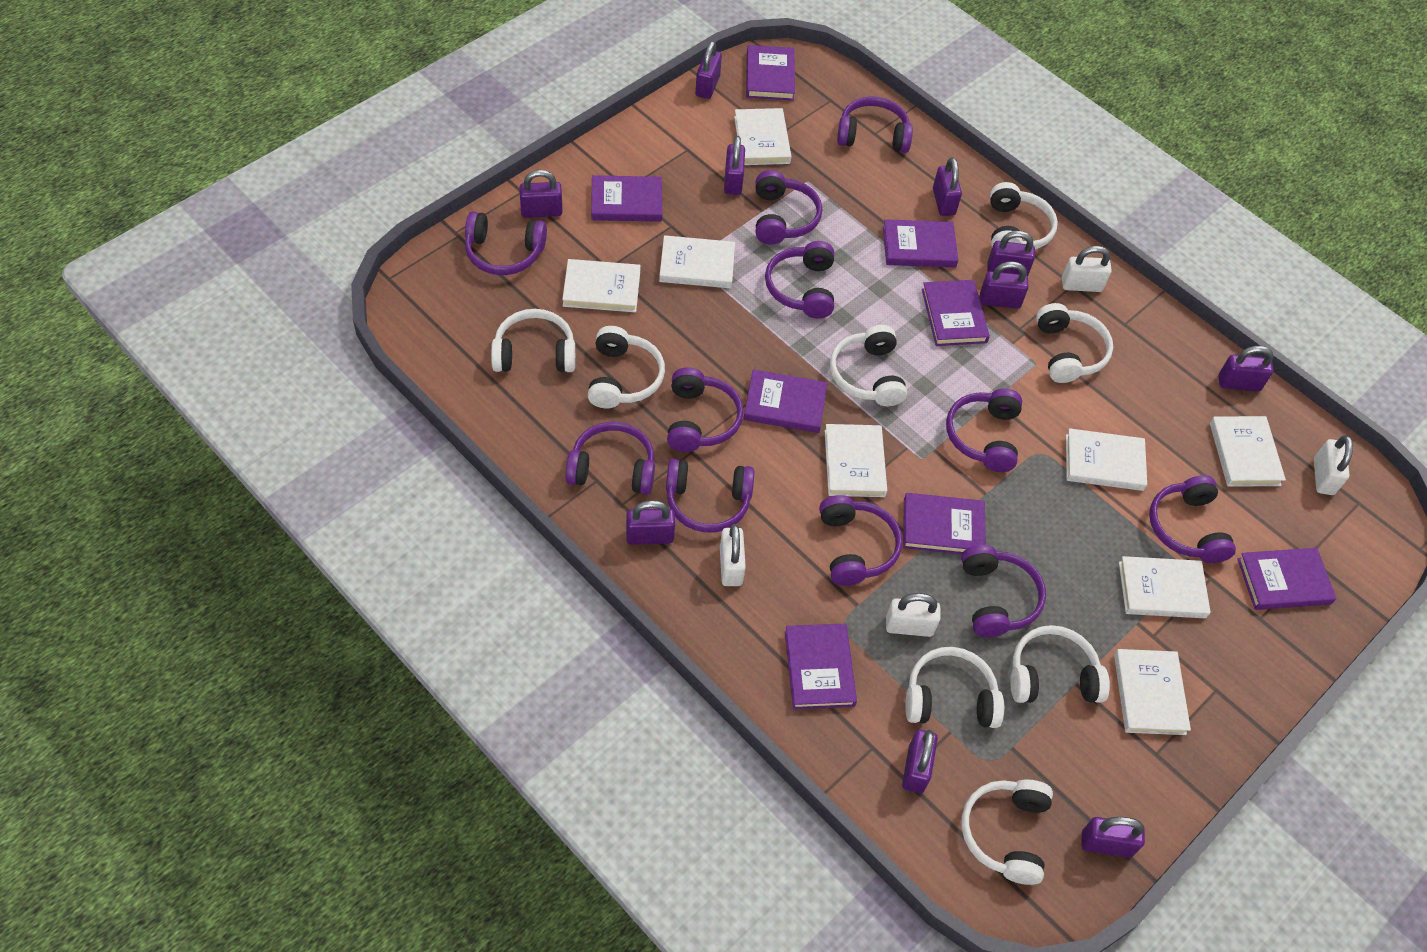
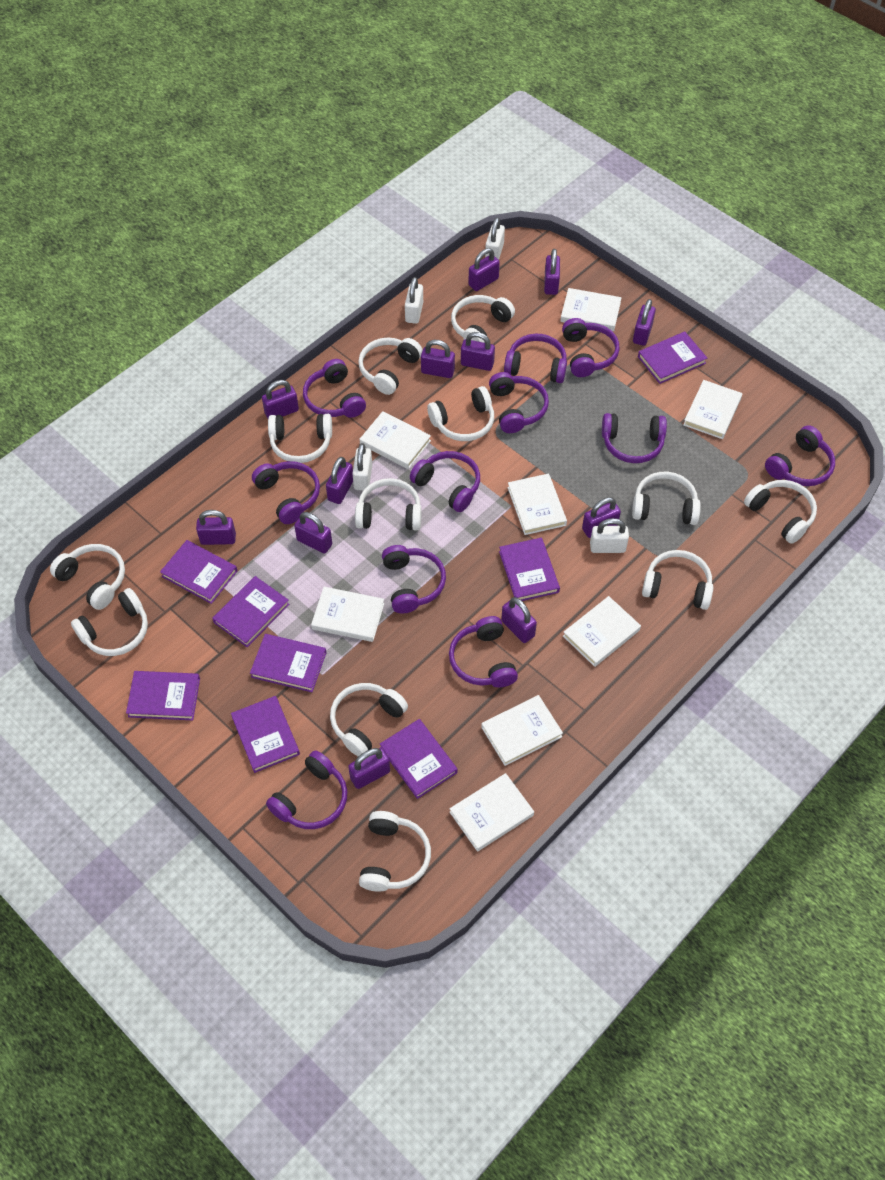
purple padlock: [519,170,563,218] [626,500,675,545] [695,41,722,99] [724,136,745,195] [902,730,938,793] [933,157,962,216] [980,261,1029,309] [987,231,1035,277] [1082,817,1145,858] [1218,346,1274,391] = 10 -> [196,510,236,545] [262,380,299,418] [294,512,332,554] [326,457,353,504] [348,748,390,789] [421,340,455,378] [461,332,495,371] [468,248,500,291] [501,597,537,643] [544,249,560,295] [582,497,621,538] [633,299,656,346] = 12
white headphones: [491,309,575,372] [588,326,665,408] [830,325,907,406] [905,647,1004,728] [961,779,1053,885] [990,182,1058,249] [1010,625,1110,703] [1036,303,1113,383] = 8 -> [50,544,125,610] [71,588,148,656] [268,414,332,463] [330,683,408,757] [355,478,422,531] [358,338,423,395] [359,811,431,892] [427,386,494,441] [451,295,515,343] [632,472,701,525] [642,550,714,610] [744,480,817,544] = 12

